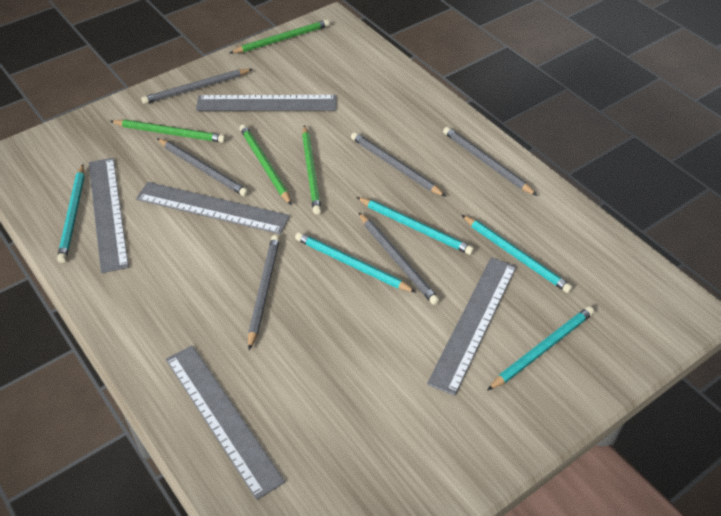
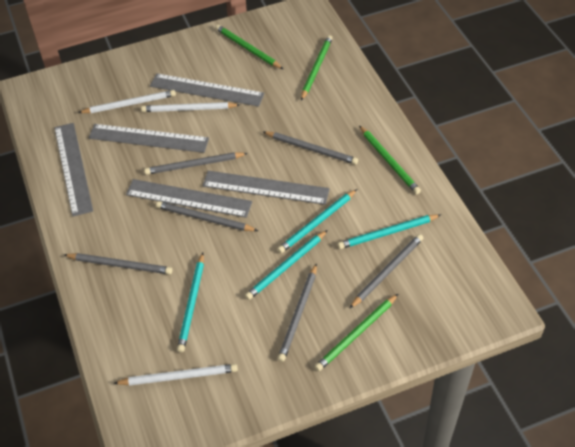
turquoise pencil: [57,164,85,263] [295,232,416,292] [356,197,474,255] [462,215,573,293] [487,306,594,391] = 5 -> [177,253,204,353] [245,230,328,300] [277,189,357,253] [337,214,441,249] = 4
white pencil: none = 0 -> [78,90,176,113] [113,364,238,386] [141,102,240,112] = 3

